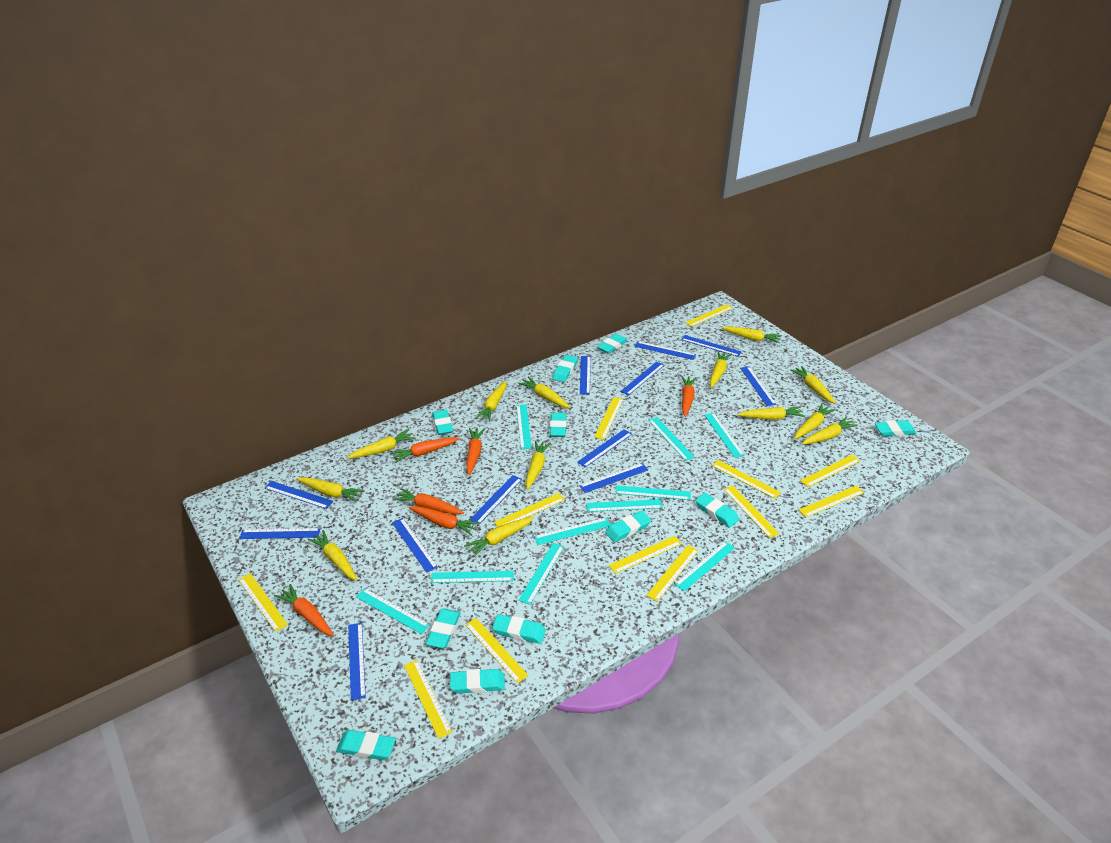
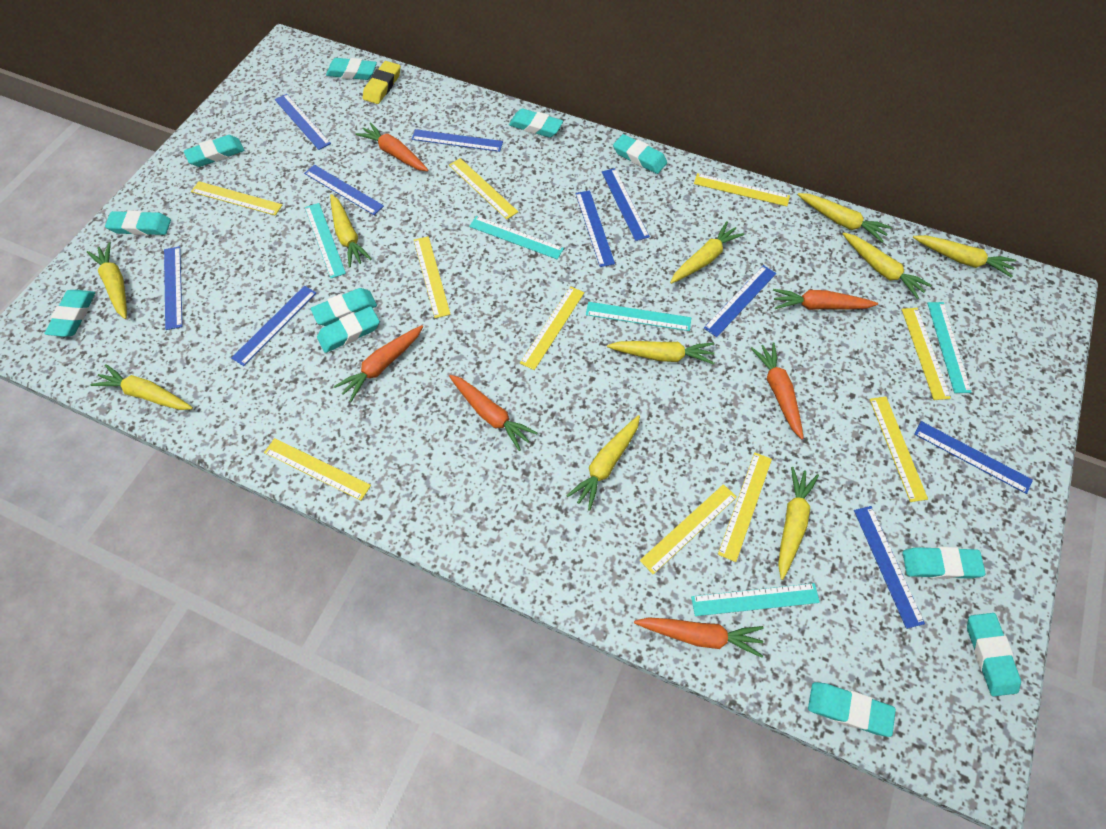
blue ruler: [239,528,321,539] [265,481,333,509] [348,623,366,700] [392,518,438,573] [470,475,522,523] [577,429,632,467] [580,356,591,394] [580,463,648,493] [621,361,665,395] [635,341,696,360] [681,335,742,357] [740,367,776,406] = 12 -> [164,246,183,330] [232,286,316,366] [275,94,331,150] [304,165,384,215] [412,129,503,152] [576,190,615,267] [602,168,650,241] [704,265,776,337] [854,506,925,629] [914,421,1033,494] = 10
turquoise ruler: [356,588,430,634] [431,571,514,583] [516,405,532,449] [518,543,564,605] [534,517,611,545] [586,499,663,512] [615,485,690,500] [648,417,695,461] [675,541,735,592] [704,413,745,458] = 10 -> [305,203,346,278] [469,216,564,259] [586,302,691,331] [691,583,820,616] [927,302,972,393] = 5
yellow carrot: [296,477,365,502] [307,530,357,581] [347,429,415,459] [464,516,534,557] [475,381,506,422] [518,377,570,408] [526,440,551,490] [710,351,732,388] [722,326,782,343] [737,406,805,420] [790,366,836,404] [794,403,836,439] [802,417,858,445] = 13 -> [87,242,127,319] [91,364,193,410] [330,194,372,268] [566,415,640,511] [607,341,714,365] [670,221,745,284] [778,467,819,580] [797,193,892,243] [843,232,932,299] [913,235,1016,278] = 10
yellow eraser: none = 0 -> [363,61,401,104] = 1
yellow ruler: [238,573,288,632] [404,660,452,739] [465,618,529,683] [494,493,565,527] [594,397,623,440] [609,536,682,574] [646,545,699,602] [685,304,733,327] [712,460,781,499] [724,486,779,538] [799,485,864,517] [800,455,860,487] = 12 -> [191,181,282,216] [264,438,371,500] [414,236,451,318] [449,158,518,219] [520,286,584,370] [640,484,737,574] [694,173,790,206] [718,452,772,562] [869,396,928,502] [902,308,951,400] = 10

